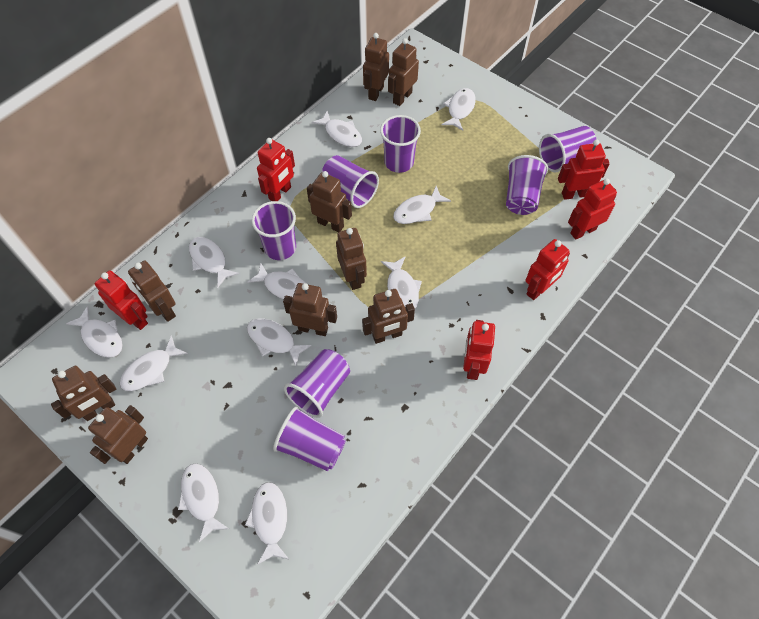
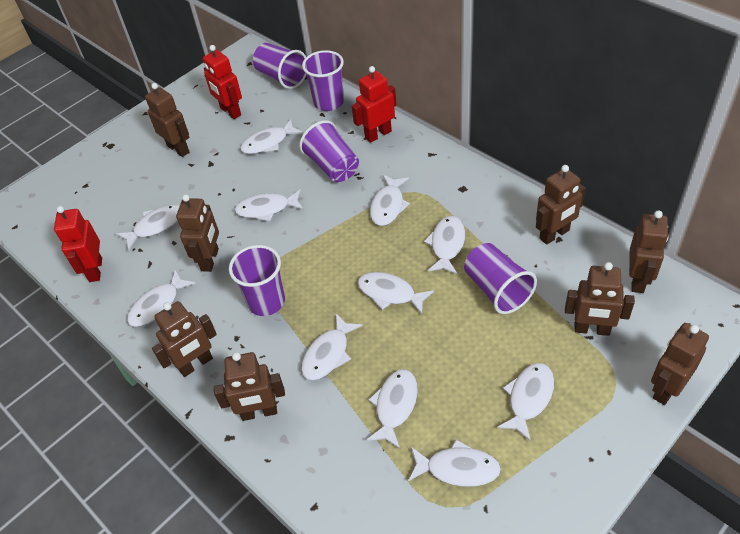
brown robot: [51,366,116,421] [88,405,148,464] [128,261,176,322] [283,283,337,336] [307,171,352,232] [336,228,367,290] [362,289,415,344] [363,33,389,101] [388,38,419,106] = 9 -> [145,83,189,157] [152,301,217,377] [176,194,219,272] [214,352,285,421] [536,165,586,245] [565,262,635,336] [629,210,668,293] [651,323,709,405] = 8
purple cup: [252,201,296,260] [273,406,346,471] [284,349,350,418] [322,155,379,208] [380,115,421,173] [506,155,548,215] [539,126,596,172] = 7 -> [229,245,285,316] [253,43,306,89] [299,120,359,182] [302,50,344,111] [464,243,537,314] = 5
red robot: [94,270,148,330] [257,138,295,201] [463,320,495,380] [526,239,570,300] [558,139,610,200] [568,178,617,240] = 6 -> [54,206,102,282] [203,45,242,119] [352,66,396,143] = 3

